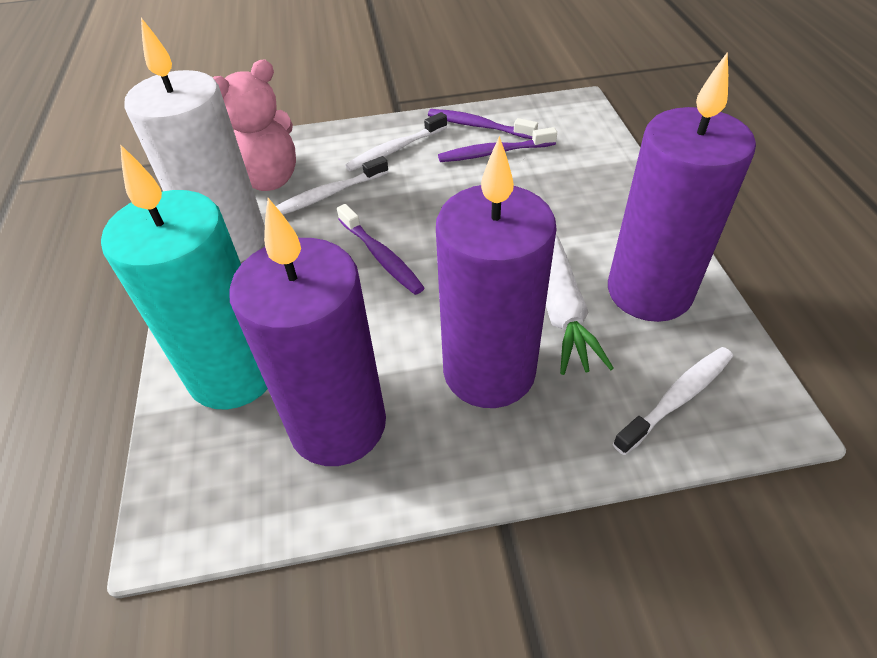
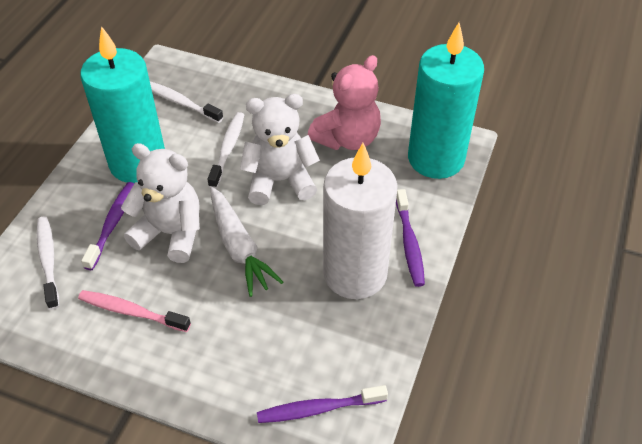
pink toothbrush: none = 0 -> [78,290,191,332] = 1
purple candle: [229,198,386,466] [436,136,556,408] [608,52,756,322] = 3 -> none = 0
turquoise candle: [101,144,268,410] = 1 -> [80,26,165,183] [408,23,484,179] = 2
white teddy bear: none = 0 -> [121,143,200,263] [240,94,320,205] = 2

